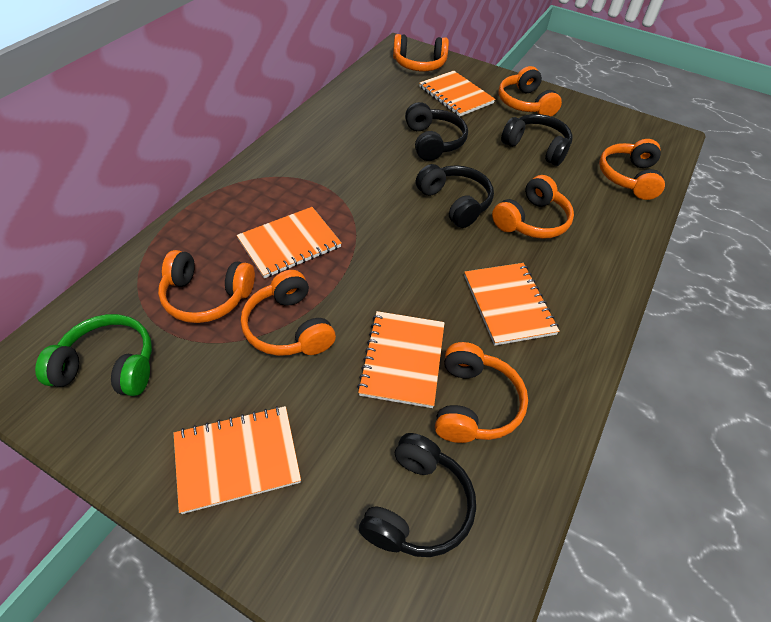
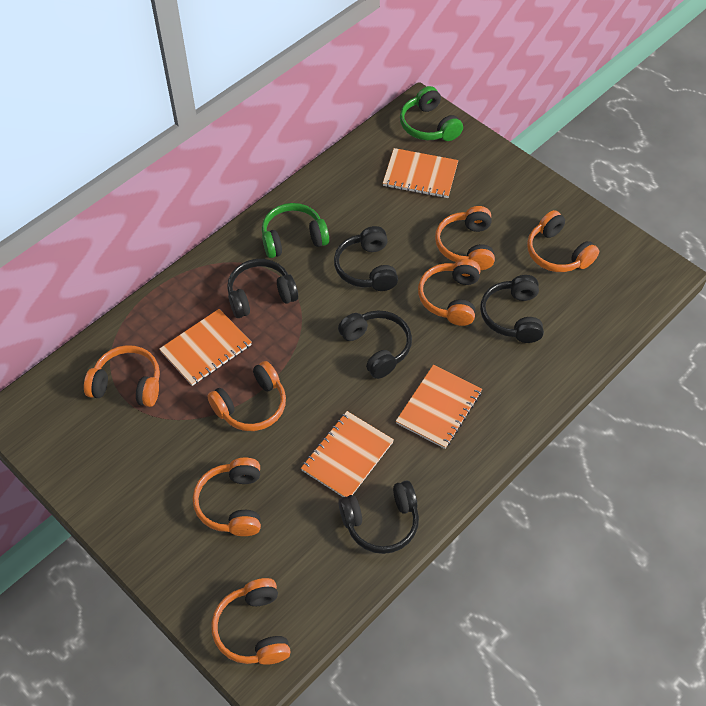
black headphones: [359,433,476,557] [405,102,468,161] [416,164,494,228] [501,114,572,166] = 4 -> [227,259,298,318] [334,226,398,291] [338,310,412,379] [339,480,419,554] [480,275,544,343] = 5
green headphones: [35,314,152,396] = 1 -> [262,203,329,258] [400,86,463,141] = 2
orange notebook: [174,406,301,514] [236,207,342,278] [357,311,445,408] [419,71,495,117] [464,263,560,346] = 5 -> [159,309,252,386] [301,411,394,497] [383,148,458,198] [396,364,482,449] = 4

